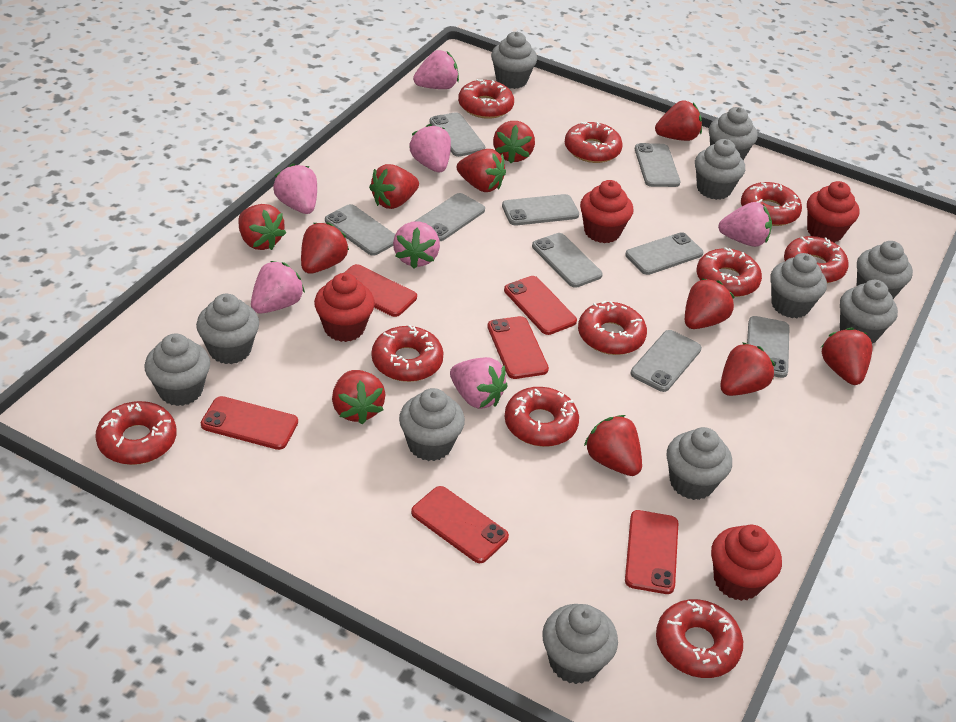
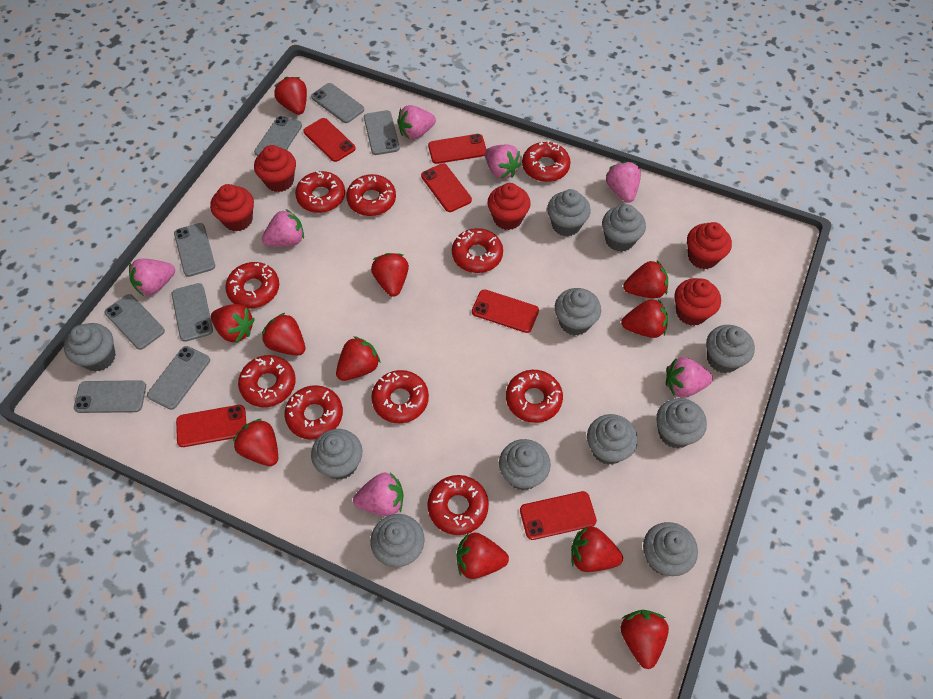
grey phone: [325,204,395,256] [415,193,485,241] [429,112,485,157] [502,194,579,226] [532,233,603,288] [625,232,703,275] [631,330,702,392] [635,143,680,187] [747,316,790,378] = 9 -> [74,380,146,413] [105,294,165,350] [147,346,210,410] [172,283,213,342] [174,223,215,277] [254,116,302,156] [311,83,364,123] [364,110,400,155] = 8
red cupcake: [314,273,375,342] [580,180,634,243] [711,525,782,601] [807,181,860,243] = 4 -> [210,184,254,231] [254,145,296,192] [487,183,531,230] [674,278,721,326] [687,222,732,269] = 5

